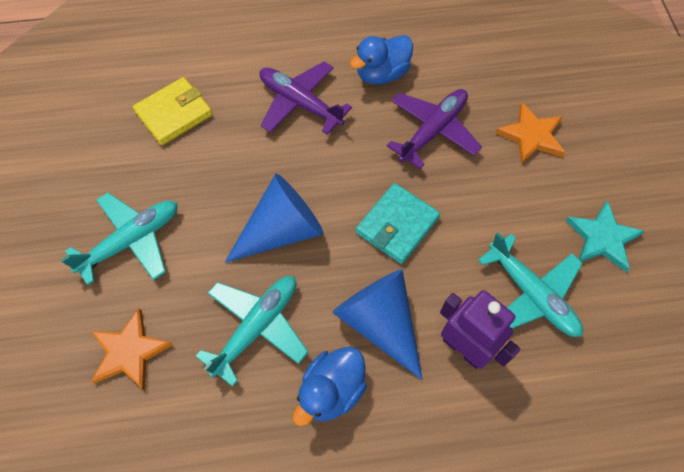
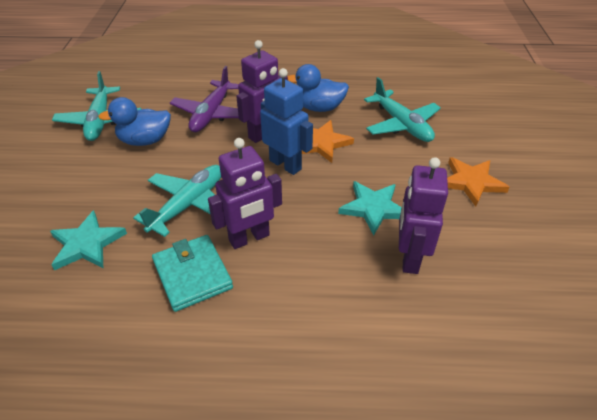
blue cone: [225,174,324,263] [333,269,423,380] = 2 -> none = 0
blue robot: none = 0 -> [260,68,313,175] = 1
purple plane: [259,61,352,135] [387,89,482,169] = 2 -> [170,66,239,132] = 1
purple robot: [440,290,520,369] = 1 -> [208,138,282,249] [236,40,288,143] [399,157,448,274] = 3
turquoise star: [565,200,645,272] = 1 -> [50,210,127,270] [338,181,402,235] = 2
yellow wallet: [133,77,213,145] = 1 -> none = 0

